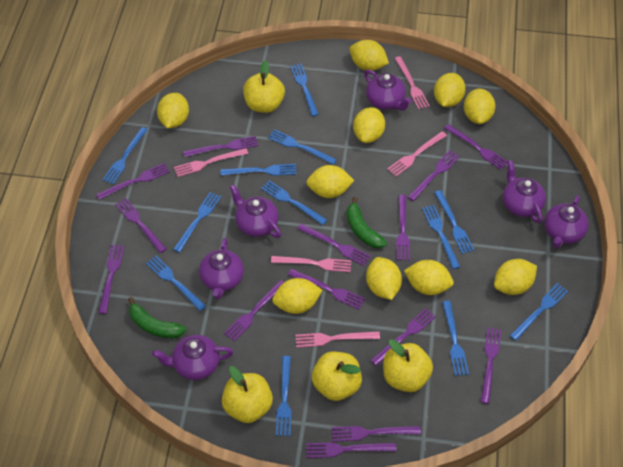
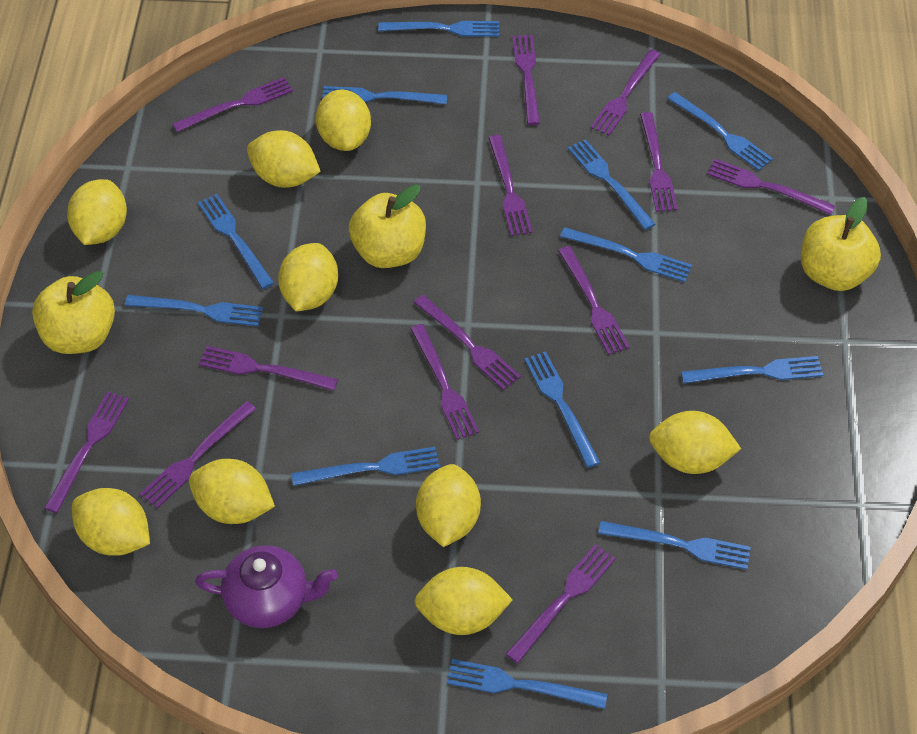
green banana: [128,297,186,339] [347,197,387,248] = 2 -> none = 0
pink fork: [174,148,248,177] [271,256,352,272] [295,331,380,348] [387,131,447,176] [394,56,430,109] = 5 -> none = 0
purple fork: [96,163,170,200] [98,245,124,314] [115,198,167,253] [183,136,258,157] [224,280,284,341] [288,269,365,309] [297,223,371,266] [306,442,397,458] [331,426,421,442] [370,308,436,366] [396,195,410,261] [408,150,460,201] [444,124,507,170] [481,327,501,404] = 14 -> [44,391,129,513] [140,401,256,509] [172,77,293,132] [199,346,338,391] [410,324,479,440] [413,295,521,390] [488,135,533,236] [506,544,616,663] [512,35,540,125] [558,246,630,355] [591,50,661,136] [640,112,678,212] [707,159,835,215] = 13
purple teapot: [152,335,233,380] [199,238,244,299] [229,185,281,238] [364,69,412,110] [503,160,546,223] [544,196,589,248] = 6 -> [195,545,338,628] = 1
yellow apple: [222,366,273,423] [243,60,285,113] [312,352,362,401] [383,339,433,392] = 4 -> [32,271,115,354] [349,184,426,268] [801,197,881,291] = 3
yellow lemon: [157,93,189,128] [272,278,323,314] [306,165,355,198] [349,40,389,71] [353,107,385,143] [366,257,402,300] [404,260,454,295] [434,73,466,107] [464,88,495,124] [494,259,537,295] = 10 -> [67,179,127,245] [72,488,150,556] [189,459,275,524] [247,130,321,188] [278,243,338,311] [316,90,371,151] [415,567,513,635] [416,464,481,547] [649,411,741,474] = 9

